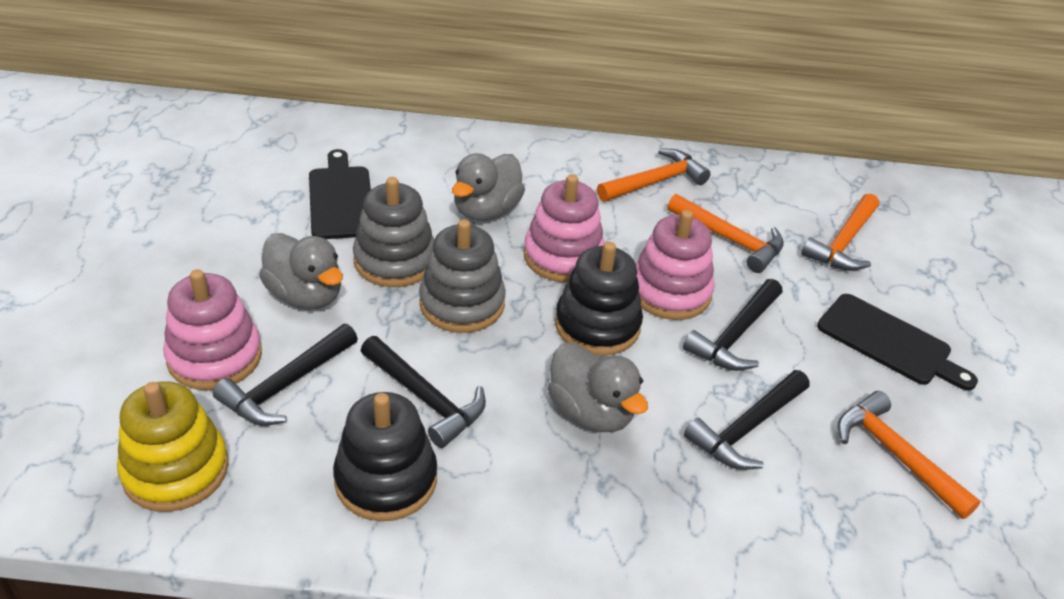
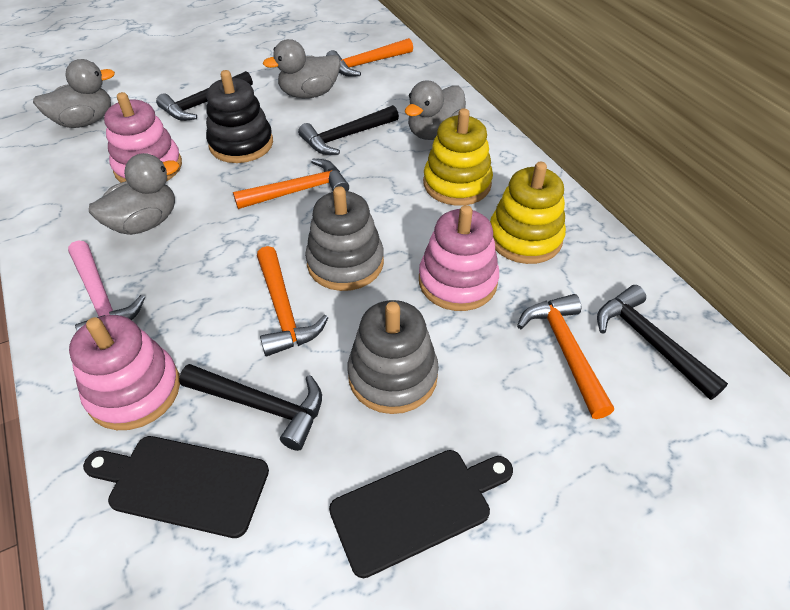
black stacking toy: [333,392,437,521] [555,242,643,356] = 2 -> [206,70,273,163] = 1
grey duck: [259,233,343,310] [452,153,525,221] [548,342,648,432] = 3 -> [33,59,115,128] [89,153,179,235] [263,39,341,98] [405,81,466,140] = 4
pink hammer: none = 0 -> [68,240,145,331] = 1
yellow stacking toy: [117,381,229,512] = 1 -> [423,108,493,206] [490,162,566,264] = 2

